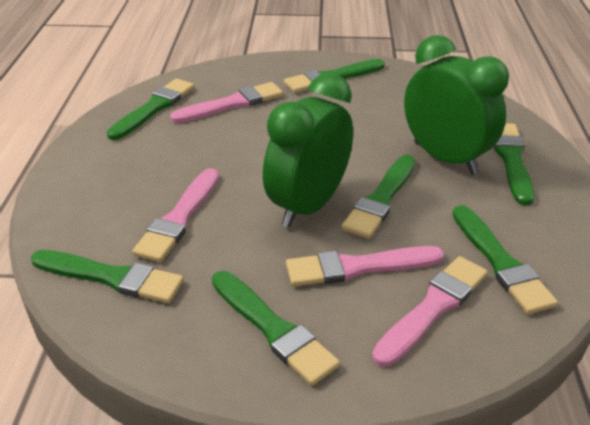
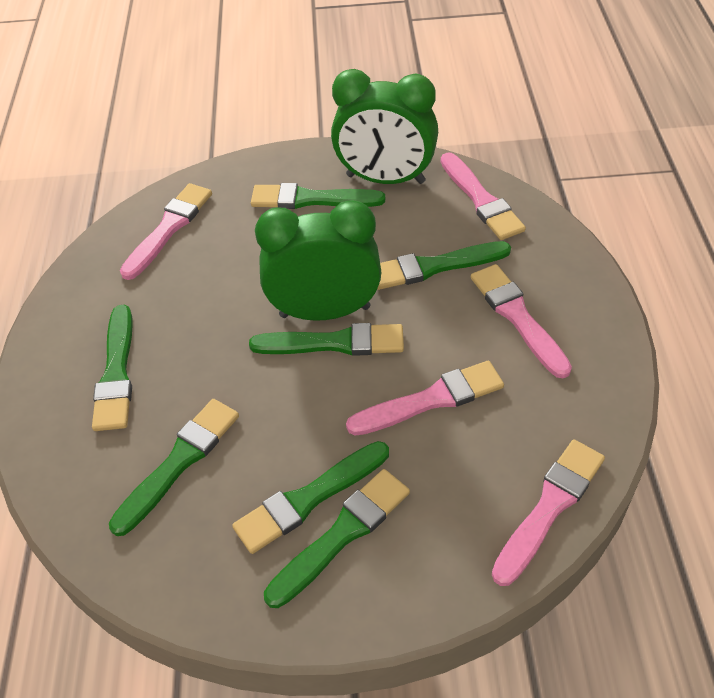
pink brush: [132,168,219,262] [170,82,283,123] [286,246,444,286] [372,256,488,367] = 4 -> [120,183,212,280] [346,361,504,436] [441,152,526,240] [471,264,572,378] [492,439,605,586] = 5

